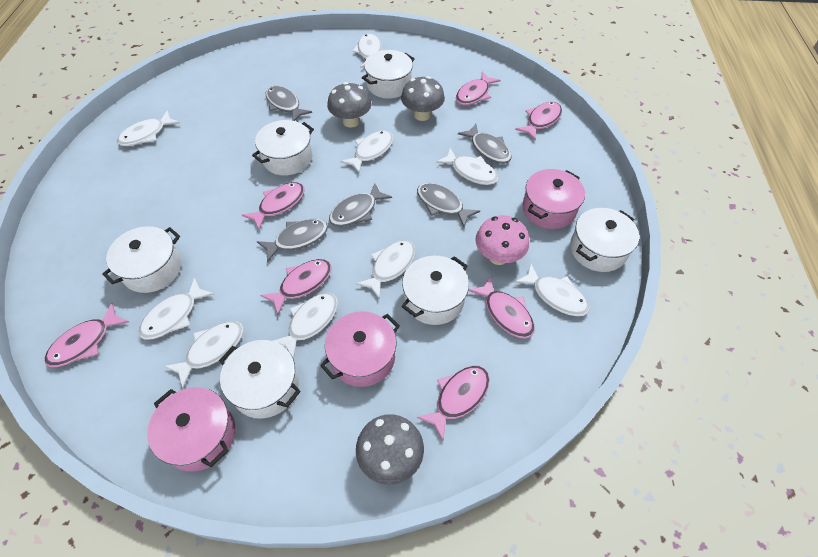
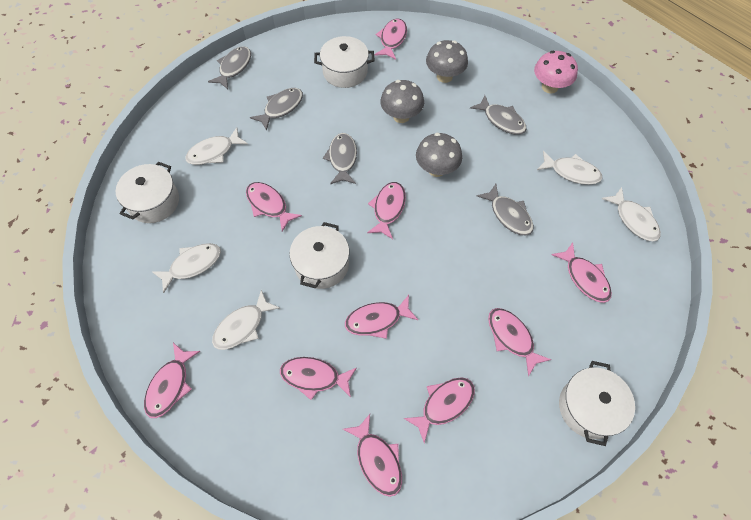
pink fish: [44,303,129,367] [242,182,304,230] [260,259,332,315] [417,366,490,440] [456,72,501,106] [468,276,535,339] [515,102,562,141] = 7 -> [144,343,200,418] [246,182,302,231] [280,357,357,400] [343,414,402,497] [345,295,418,339] [367,182,406,239] [375,19,407,60] [404,377,475,443] [488,308,552,376] [551,242,612,303] = 10
pink pot: [147,387,235,472] [320,311,400,387] [522,169,585,229] = 3 -> none = 0
white fish: [117,110,180,146] [139,277,214,340] [164,321,243,388] [273,293,338,359] [340,131,393,173] [352,34,382,68] [356,240,416,299] [436,148,498,185] [514,263,590,316] = 9 -> [152,243,221,293] [185,127,248,165] [212,290,280,350] [537,151,603,185] [602,187,661,241] = 5
white pot: [102,226,182,293] [219,340,301,419] [252,120,314,176] [362,50,415,99] [402,256,469,325] [570,208,639,272] = 6 -> [116,162,179,223] [289,222,349,289] [314,36,375,88] [559,361,635,446] = 4

